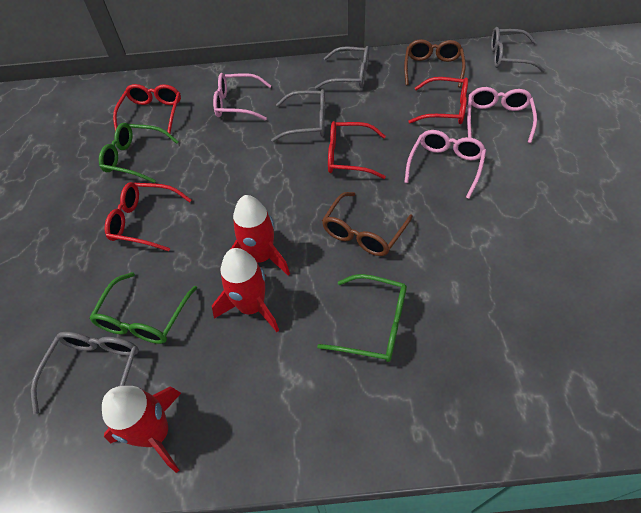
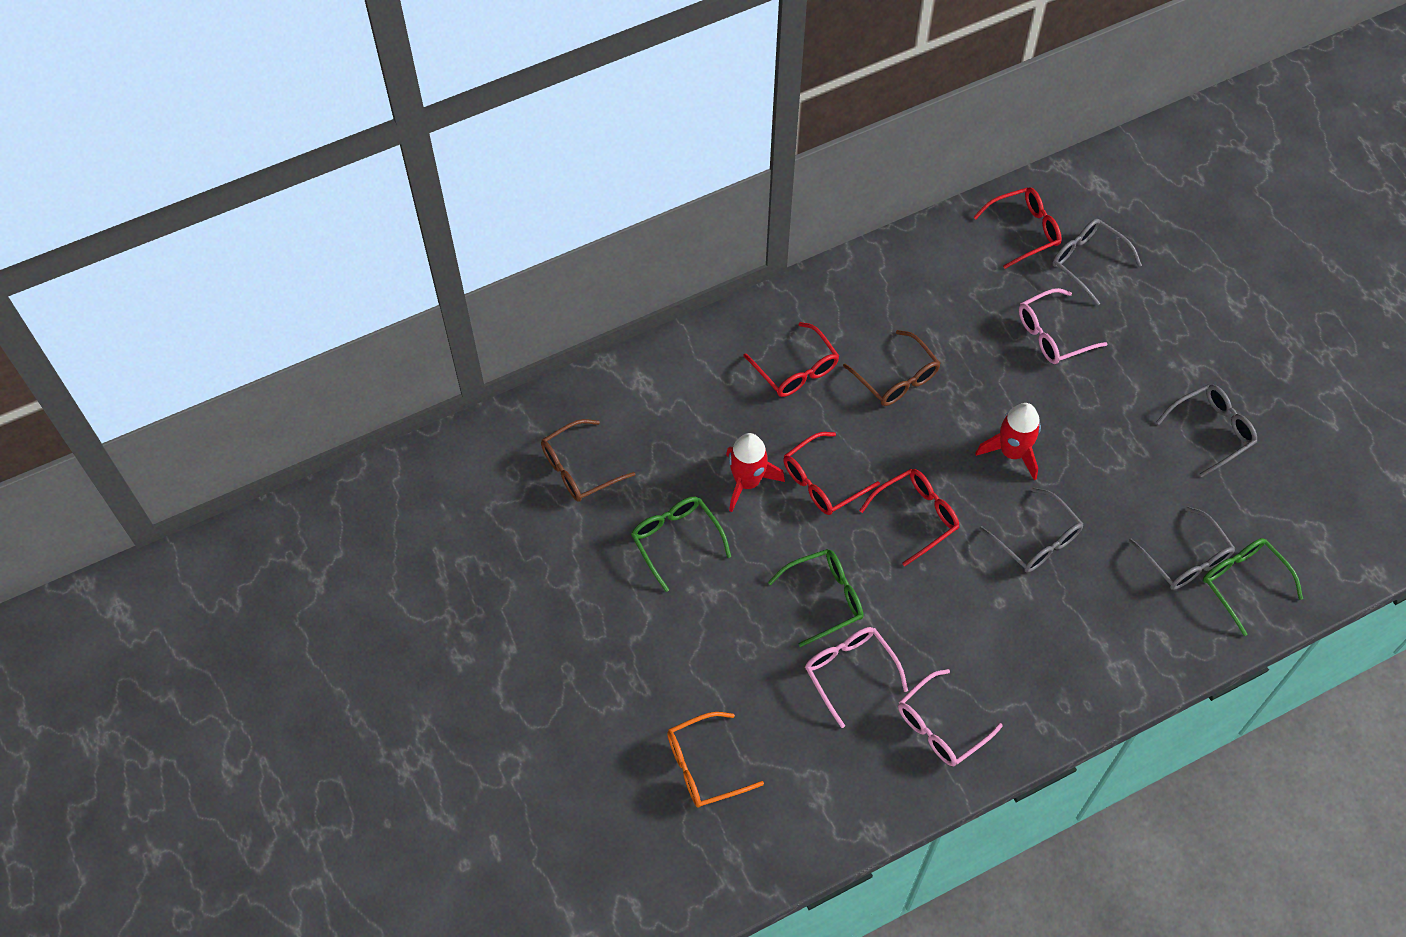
orange glasses: none = 0 -> [667,712,764,808] = 1
red rocket: [102,386,181,473] [212,248,279,332] [231,195,290,275] = 3 -> [726,433,785,512] [975,403,1041,481] = 2

